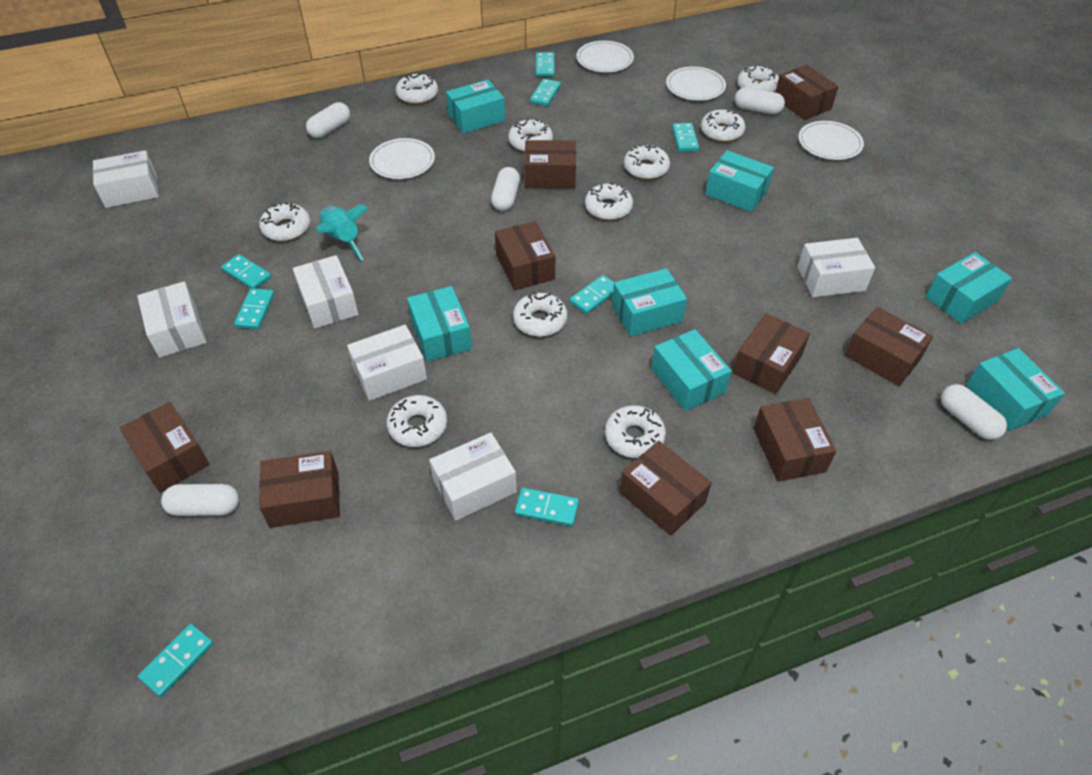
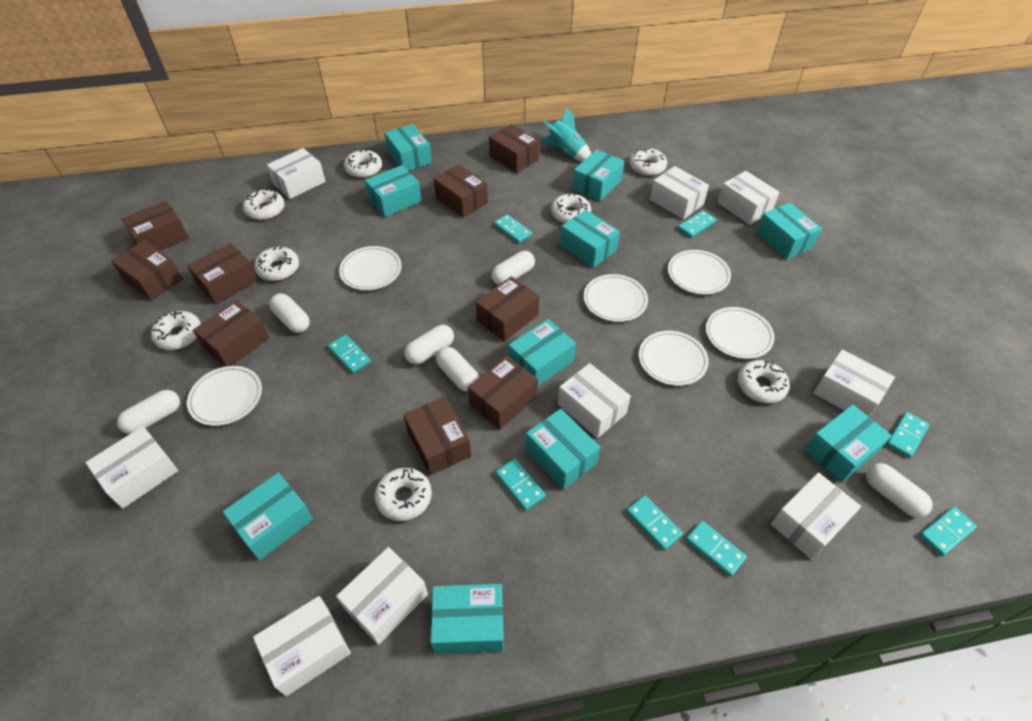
turquoise box: [407,286,472,362] [446,79,505,134] [612,268,687,337] [651,329,731,411] [705,150,774,212] [926,252,1012,324] [966,348,1065,431] = 7 -> [223,473,313,560] [365,165,422,217] [385,124,432,171] [430,584,504,654] [508,319,576,386] [526,409,600,489] [560,210,620,268] [573,149,624,201] [756,203,822,260] [805,404,892,482] = 10
white box: [93,150,159,208] [137,281,207,358] [293,255,359,329] [347,325,427,401] [429,433,517,521] [797,238,875,297] = 6 -> [85,426,178,509] [253,596,351,696] [267,148,326,199] [336,547,428,645] [558,363,631,438] [650,166,709,219] [718,171,780,225] [771,473,861,560] [813,349,895,417] = 9
white capsule: [161,484,239,516] [306,102,350,138] [491,167,520,211] [735,87,785,115] [941,384,1007,440] = 5 -> [117,390,180,434] [269,293,310,333] [404,325,454,364] [436,347,479,392] [491,251,535,285] [866,463,933,517] = 6
white donut: [259,202,310,241] [387,395,447,447] [396,73,438,104] [508,119,553,152] [513,292,567,337] [585,183,633,220] [605,405,666,458] [624,144,670,180] [701,110,745,142] [737,65,779,92] = 10 -> [151,311,201,350] [243,189,284,220] [254,246,299,281] [344,149,382,178] [375,468,432,521] [551,194,591,224] [629,148,667,176] [738,360,790,403] = 8
white plate: [369,138,435,179] [576,41,634,72] [666,66,726,101] [798,121,864,160] = 4 -> [187,366,262,426] [339,246,402,290] [583,274,648,322] [639,331,709,386] [668,250,731,295] [706,307,775,359] = 6

